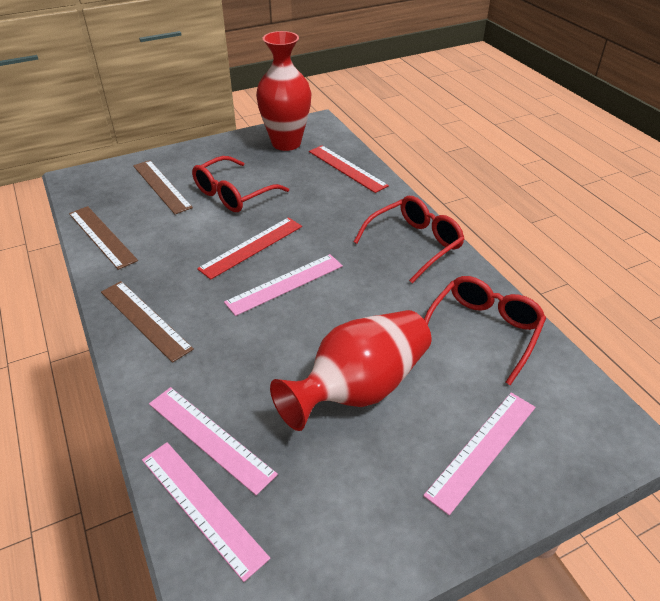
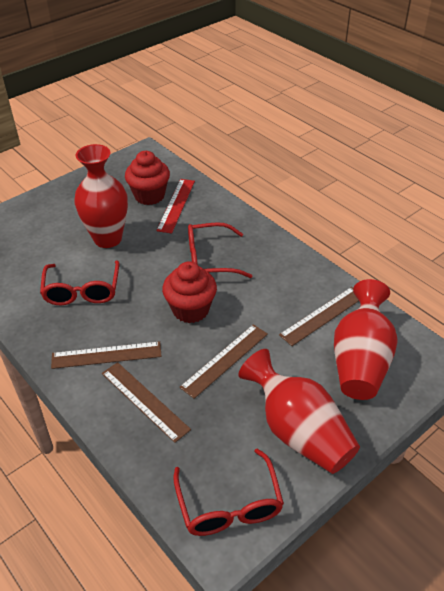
brown ruler: [69,206,138,270] [101,281,194,363] [133,160,193,214] = 3 -> [51,341,162,369] [102,362,191,443] [180,324,268,399] [279,287,359,346] = 4
pink ruler: [142,442,270,582] [149,387,278,495] [224,254,343,316] [423,393,535,515] = 4 -> none = 0
red cupcake: none = 0 -> [125,151,170,205] [162,262,217,323] = 2
red ruler: [197,217,302,280] [309,145,389,193] = 2 -> [156,179,195,233] = 1
red vase: [256,31,312,151] [270,310,431,431] = 2 -> [74,144,128,248] [238,349,360,474] [334,279,398,400] = 3

